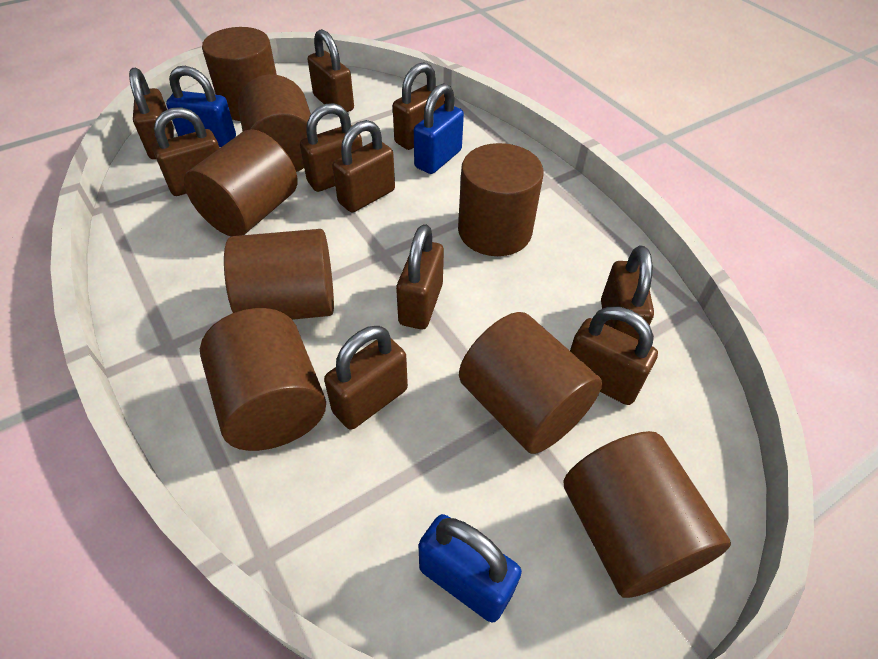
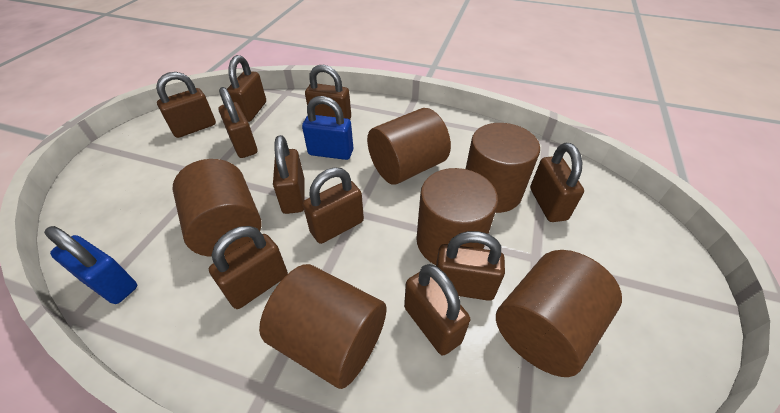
blue padlock: [166,66,236,147] [414,83,464,174] [419,514,522,622] = 3 -> [44,226,137,304] [302,96,353,160] = 2
brown cylinder: [184,129,297,237] [200,308,326,451] [202,27,277,121] [224,229,334,320] [238,74,311,172] [458,143,544,256] [459,312,602,454] [563,431,731,598] = 8 -> [172,159,262,257] [259,264,386,389] [367,108,451,185] [416,168,498,265] [466,123,540,213] [496,250,622,377] = 6

